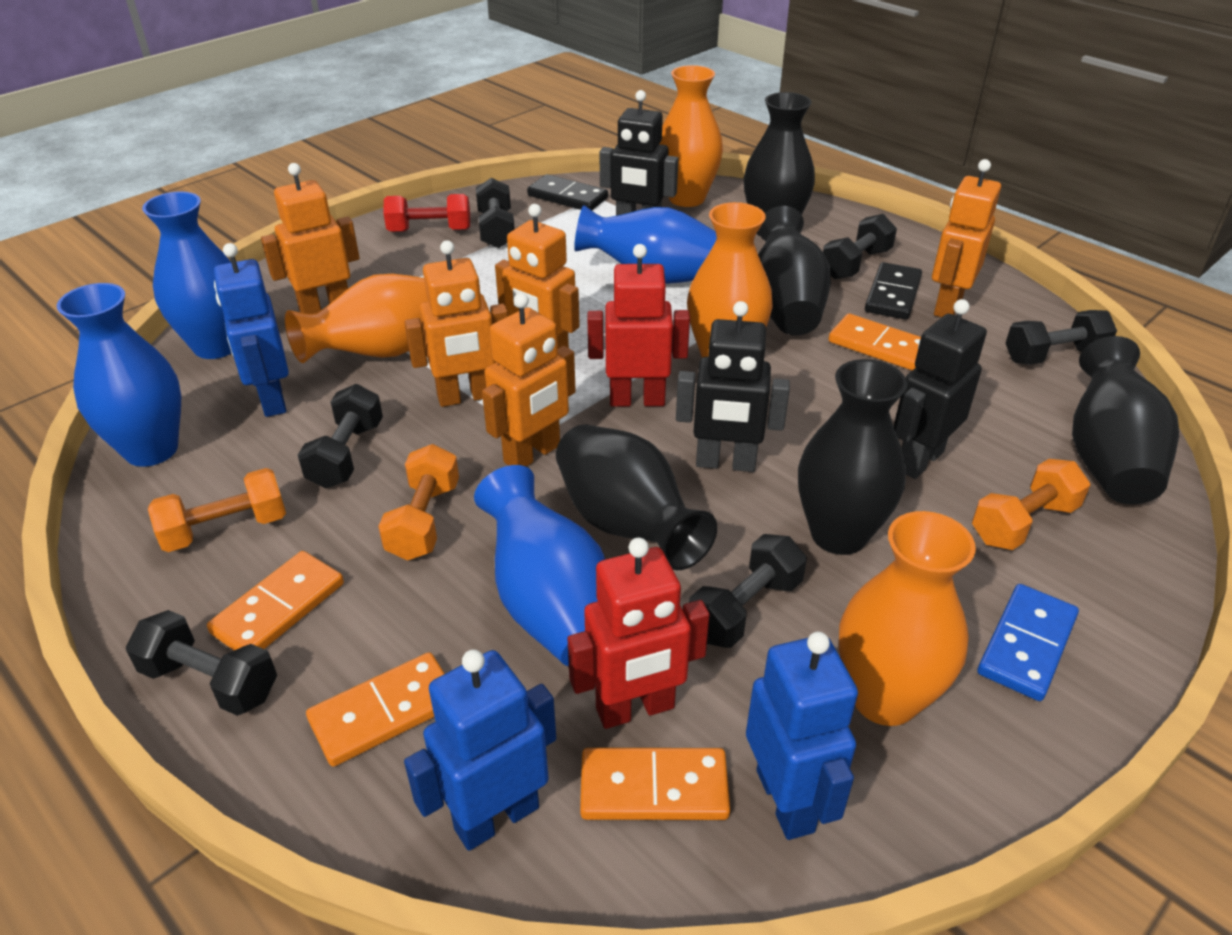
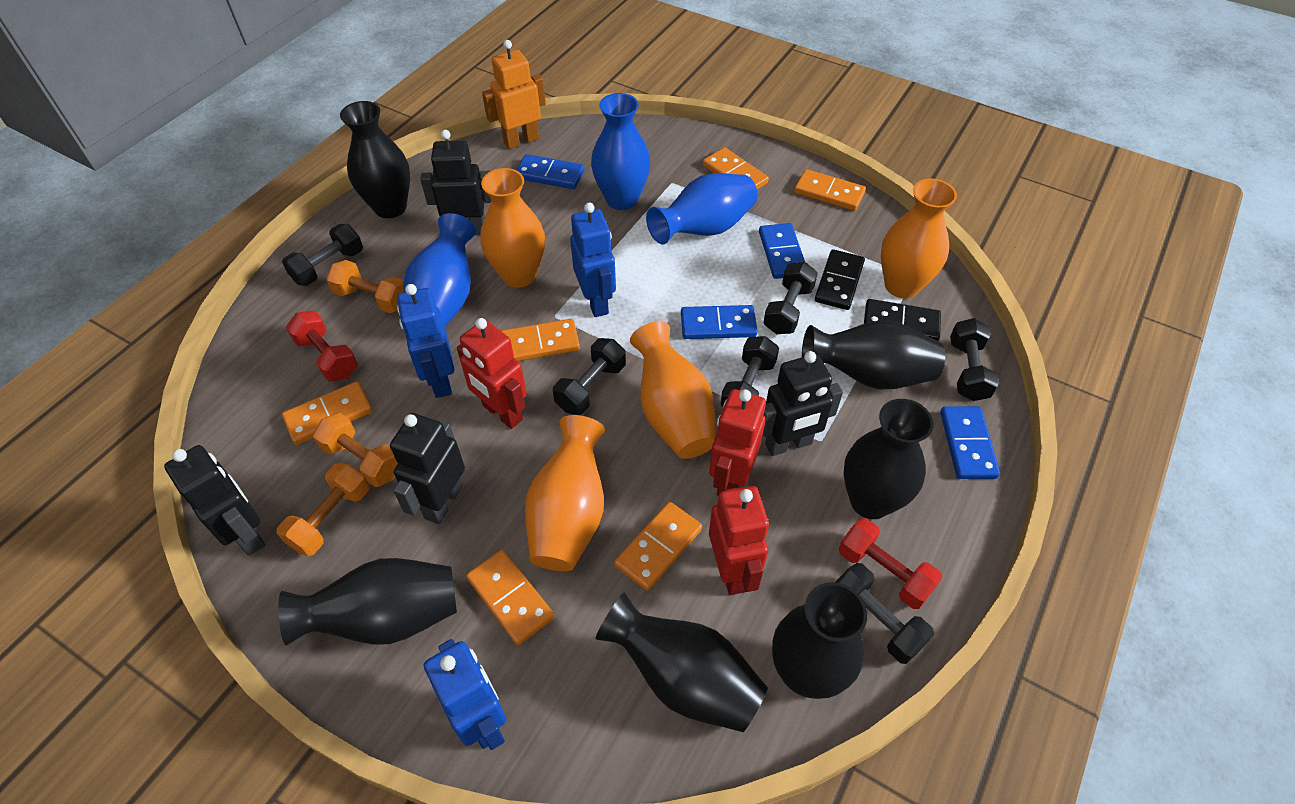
black robot: [599,90,678,216] [676,301,790,472] [894,299,987,479] = 3 -> [164,445,265,556] [390,413,465,524] [420,130,491,235] [762,351,843,456] = 4
black vase: [556,424,717,570] [744,92,815,236] [758,206,831,336] [798,359,908,555] [1072,336,1179,504] = 5 -> [278,558,457,646] [340,101,410,218] [595,592,768,732] [772,582,867,699] [802,320,945,389] [843,399,934,519] = 6
blue domino: [977,584,1079,701] = 1 -> [516,154,584,189] [681,305,757,339] [759,223,805,279] [940,406,1000,479] = 4
blue vase: [57,283,181,467] [142,191,231,359] [474,465,606,666] [574,205,717,284] = 4 -> [403,213,476,326] [591,93,650,210] [646,173,758,245] = 3
orange domino: [207,551,344,650] [306,652,445,767] [580,748,730,820] [829,314,921,370] = 4 -> [282,381,372,445] [466,550,555,645] [502,319,580,361] [614,502,702,591] [703,147,769,189] [794,169,866,211] = 6
orange robot: [261,163,360,314] [404,240,508,407] [482,293,576,467] [495,204,580,348] [932,159,1001,317] = 5 -> [482,40,546,149] = 1
red dumbbell: [383,194,470,232] = 1 -> [286,311,358,381] [839,518,943,609] = 2
red robot: [567,538,710,729] [588,244,690,407] = 2 -> [457,318,527,429] [709,389,766,496] [709,486,769,595] = 3

